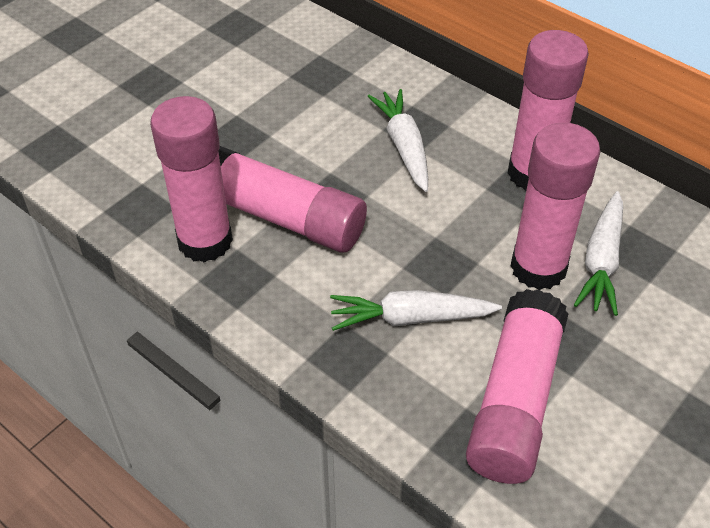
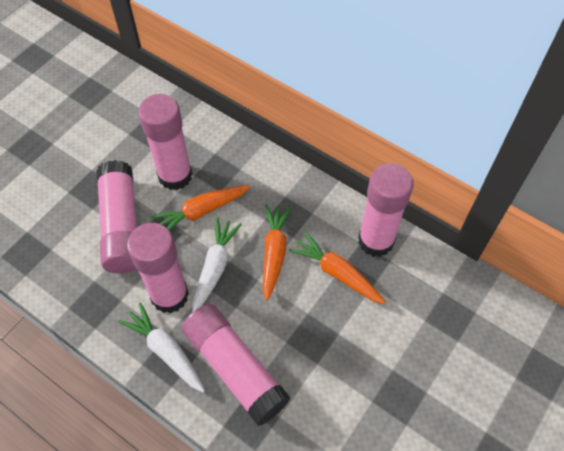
orange carrot: none = 0 -> [150,185,250,231] [263,204,292,301] [289,232,386,304] = 3
white carrot: [330,290,502,331] [367,89,428,192] [574,191,623,316] = 3 -> [118,302,205,393] [192,217,242,312] = 2

